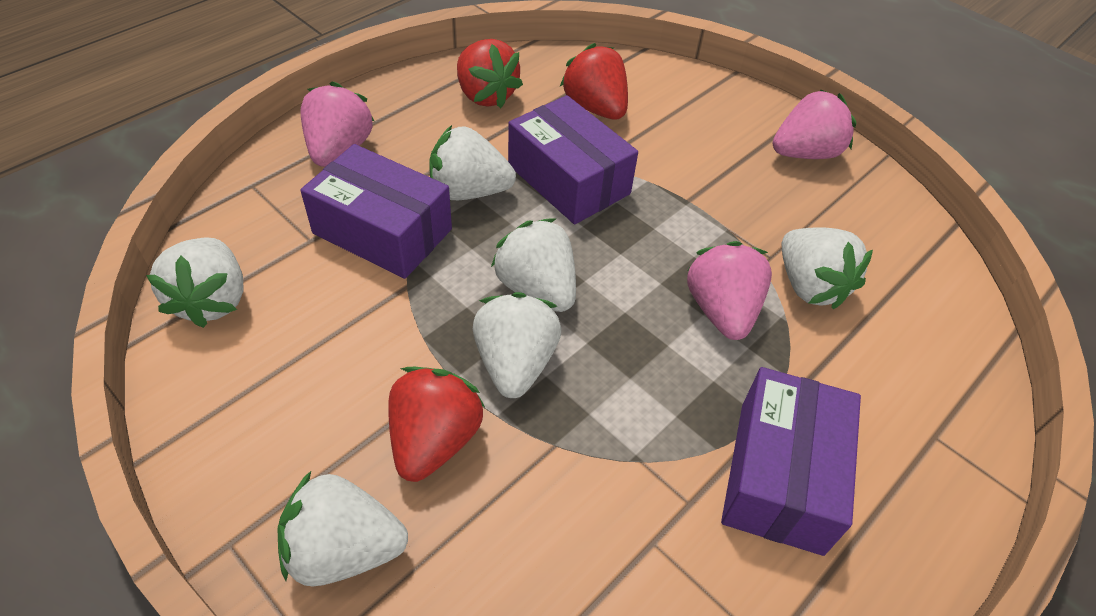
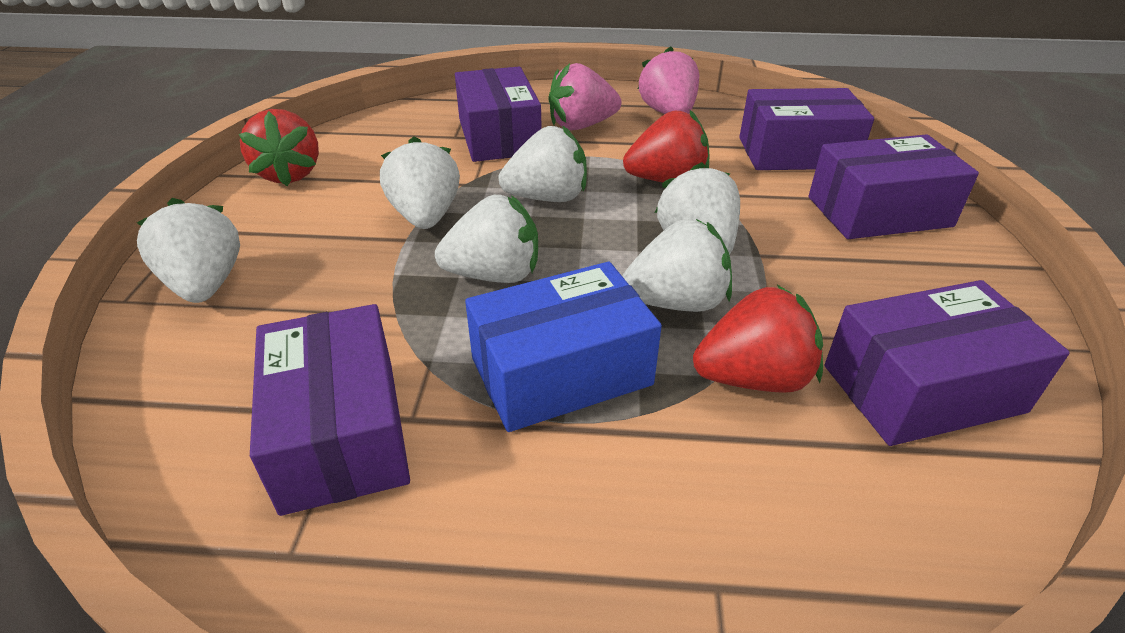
blue box: none = 0 -> [465,262,662,432] = 1
pink strawberry: [300,82,374,167] [687,241,772,340] [773,89,857,159] = 3 -> [549,63,621,130] [638,46,699,114] = 2
purple box: [300,144,452,279] [508,95,638,224] [721,367,861,556] = 3 -> [250,304,410,516] [455,67,542,162] [739,88,874,170] [809,134,979,239] [825,280,1070,446] = 5

